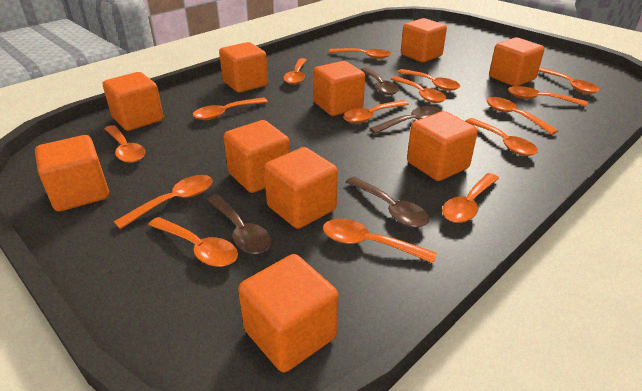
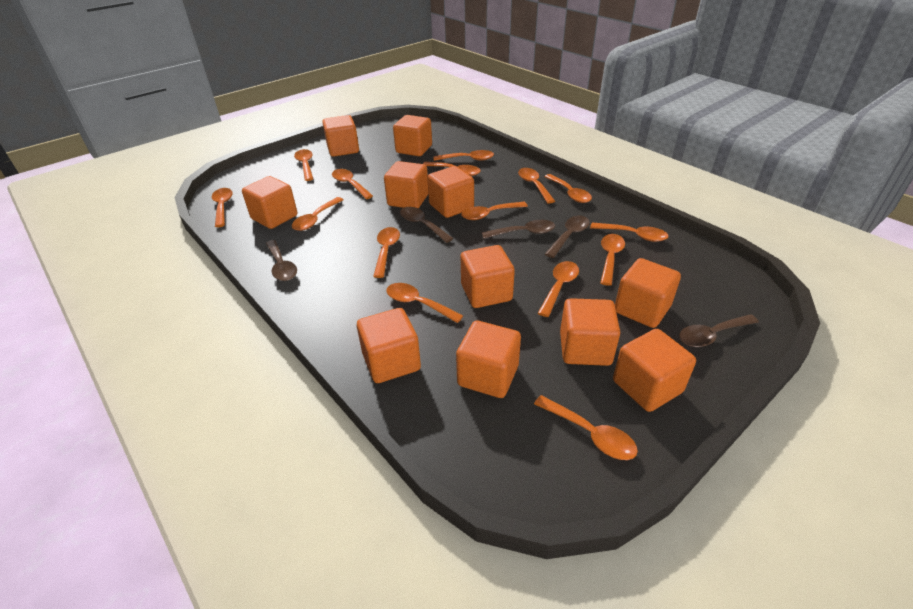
brown spoon: [207,194,271,254] [346,176,429,227] [361,68,399,95] [370,106,442,134] = 4 -> [266,240,297,281] [400,207,453,243] [482,220,555,239] [545,216,590,258] [679,314,759,347] = 5
orange cube: [35,135,109,211] [103,72,164,131] [219,42,268,92] [223,120,290,193] [238,254,339,372] [264,147,338,229] [313,61,365,116] [401,18,447,62] [407,111,478,181] [489,38,544,86] = 10 -> [242,176,297,229] [322,115,359,157] [357,308,421,383] [384,161,428,208] [393,115,432,156] [427,166,474,218] [456,321,521,398] [461,245,515,308] [560,298,620,366] [613,329,696,412] [615,258,681,328] = 11

